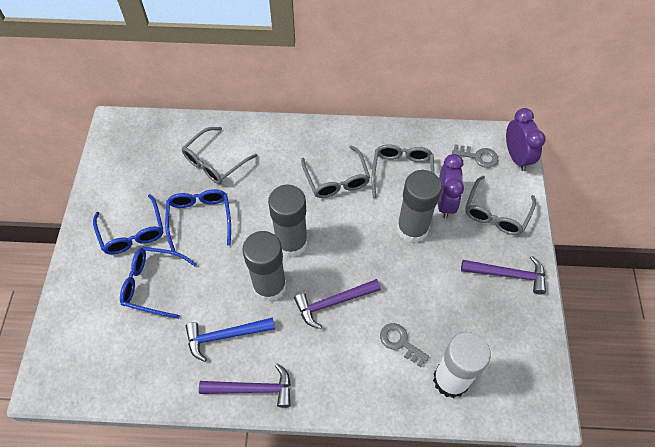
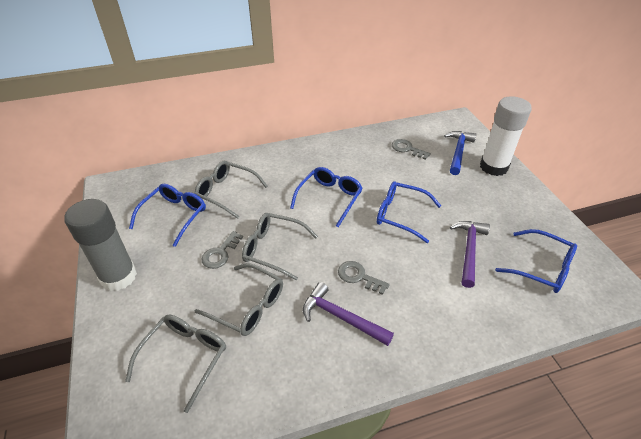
blue glasses: [93,194,163,255] [120,247,197,319] [165,189,231,252] = 3 -> [129,184,206,247] [290,167,363,227] [377,181,441,243] [495,229,577,293] = 4
grey glue stick: [242,231,287,302] [268,185,308,257] [397,170,442,243] = 3 -> [64,199,137,291] = 1
grey key: [380,323,429,367] [452,144,498,168] = 2 -> [201,231,243,269] [338,261,390,295] [392,139,431,160] = 3
purple clock: [438,154,464,218] [506,108,545,171] = 2 -> none = 0
purple hammer: [199,363,291,408] [294,279,381,329] [461,256,546,294] = 3 -> [303,282,394,346] [450,221,490,288] = 2

